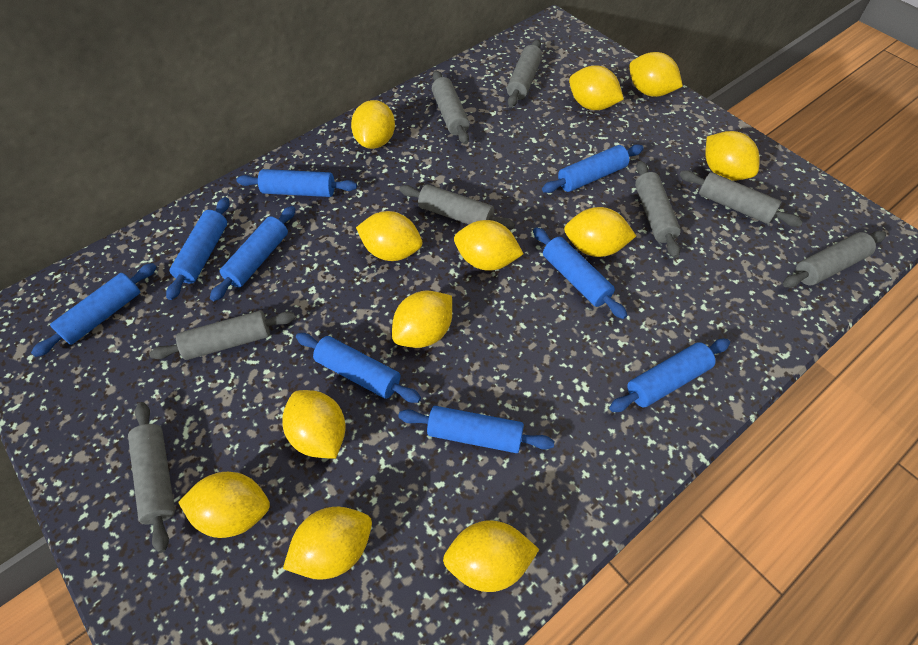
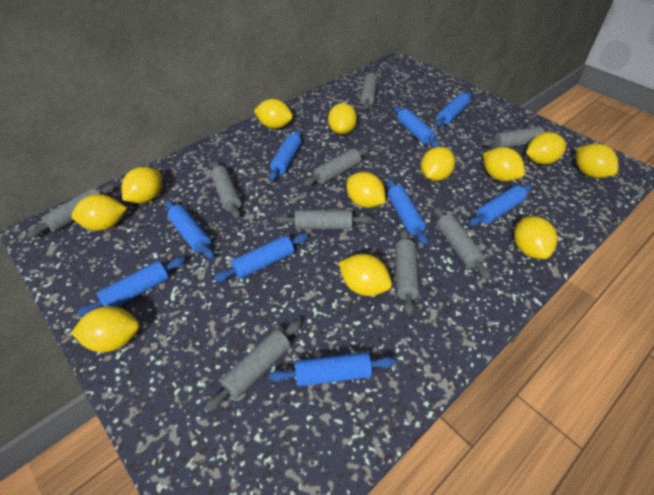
grey rolling pin: [128,402,175,553] [149,311,296,360] [399,184,515,230] [432,71,470,144] [507,39,542,107] [635,161,681,258] [680,170,803,227] [783,231,886,288] = 8 -> [27,184,116,239] [205,320,301,412] [211,161,241,219] [275,210,372,229] [303,147,369,186] [360,71,378,109] [395,229,419,316] [433,206,491,280] [482,127,556,148] = 9

